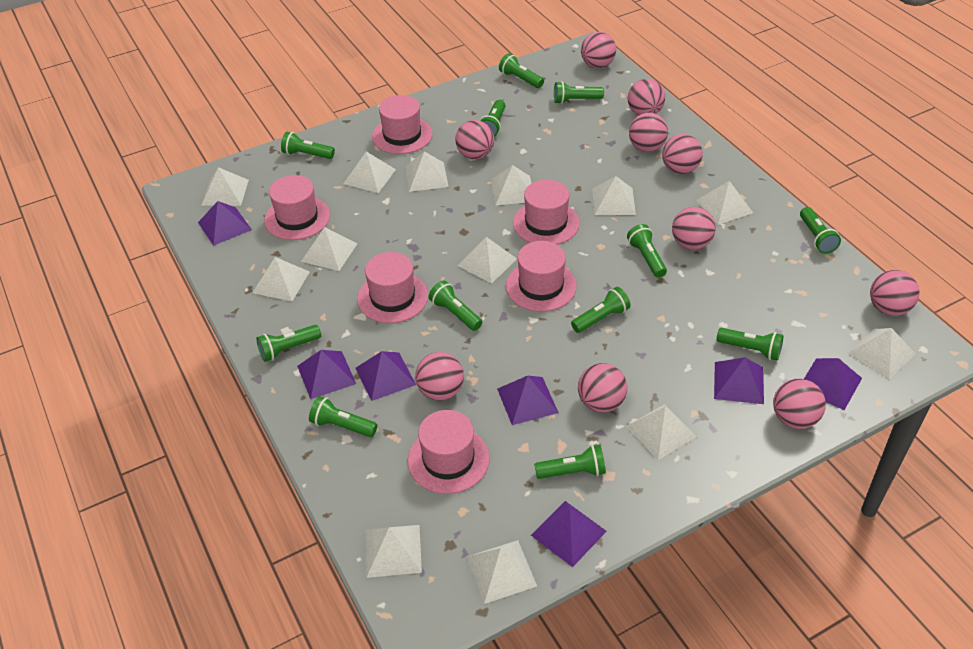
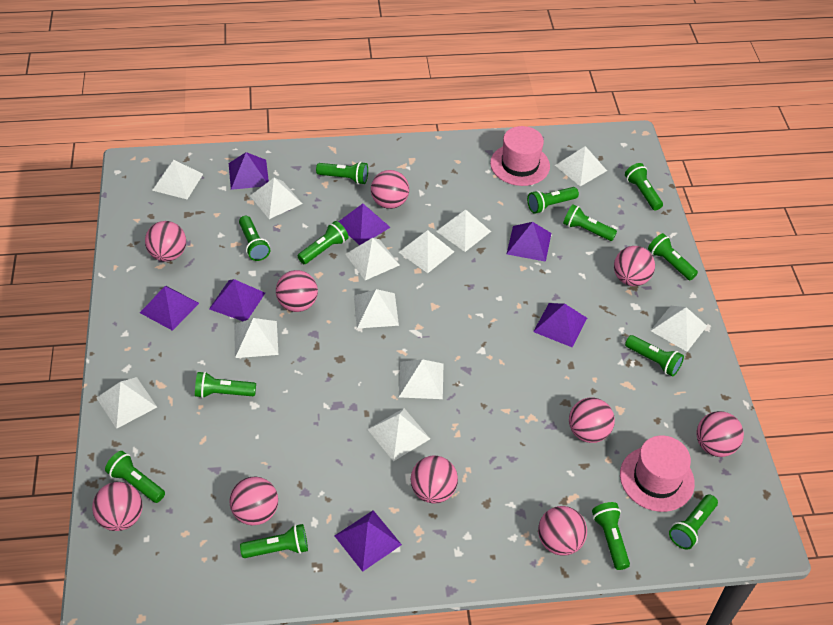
green flashlight: [257,325,321,362] [281,132,335,159] [309,396,377,437] [429,281,482,331] [479,100,506,137] [499,53,544,88] [534,445,606,479] [554,81,604,104] [571,287,631,333] [627,224,667,278] [717,328,783,361] [800,207,841,254] = 12 -> [105,451,165,503] [195,371,256,398] [239,216,270,261] [240,524,308,558] [298,221,348,264] [316,161,368,184] [527,187,579,214] [563,204,617,241] [592,502,630,570] [625,163,663,210] [625,335,684,376] [648,233,698,280] [669,494,718,550] = 13
pink hat: [264,175,330,240] [357,252,428,323] [372,95,432,154] [408,410,489,494] [506,241,577,312] [513,180,580,245] = 6 -> [490,126,550,186] [620,435,695,512] = 2
white pyramid: [201,167,249,206] [252,257,310,301] [301,227,358,271] [343,152,396,193] [366,525,422,578] [405,151,449,192] [458,237,517,283] [466,540,537,604] [491,165,532,206] [592,176,636,215] [626,404,697,460] [696,181,753,225] [848,328,915,379] = 13 -> [97,377,157,429] [152,160,203,199] [234,318,278,358] [250,178,302,219] [345,238,400,280] [354,289,399,328] [367,408,430,461] [399,230,454,273] [399,359,443,399] [436,209,491,252] [555,146,607,186] [651,306,707,352] = 12

